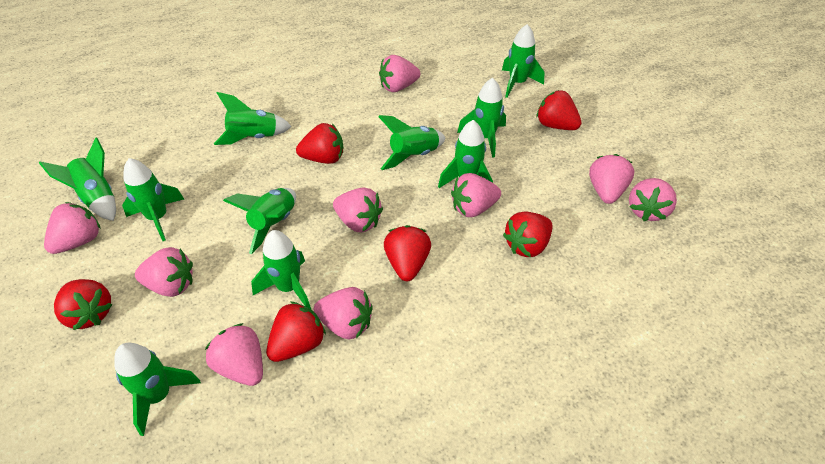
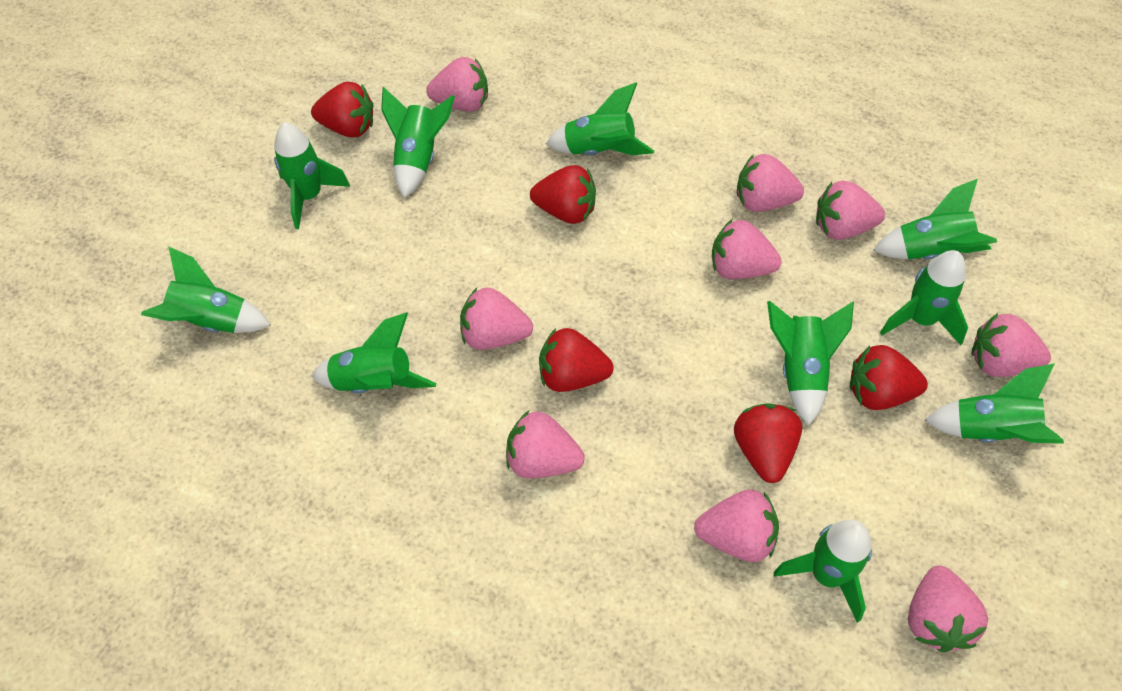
red strawberry: [54,279,113,330] [266,302,326,362] [296,123,343,164] [384,225,431,281] [503,211,552,257] [537,90,581,130] = 6 -> [311,82,373,137] [530,165,596,224] [539,328,614,392] [734,403,802,483] [850,345,928,410] = 5

